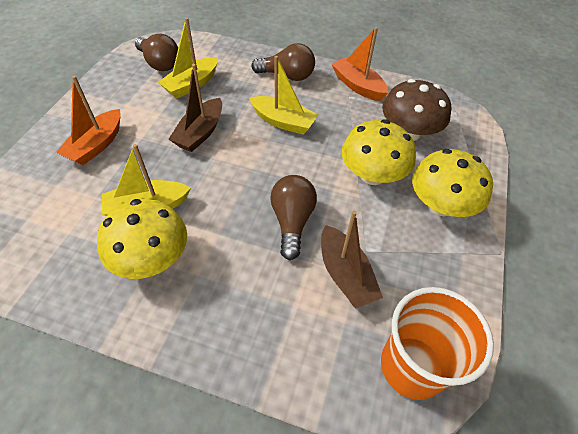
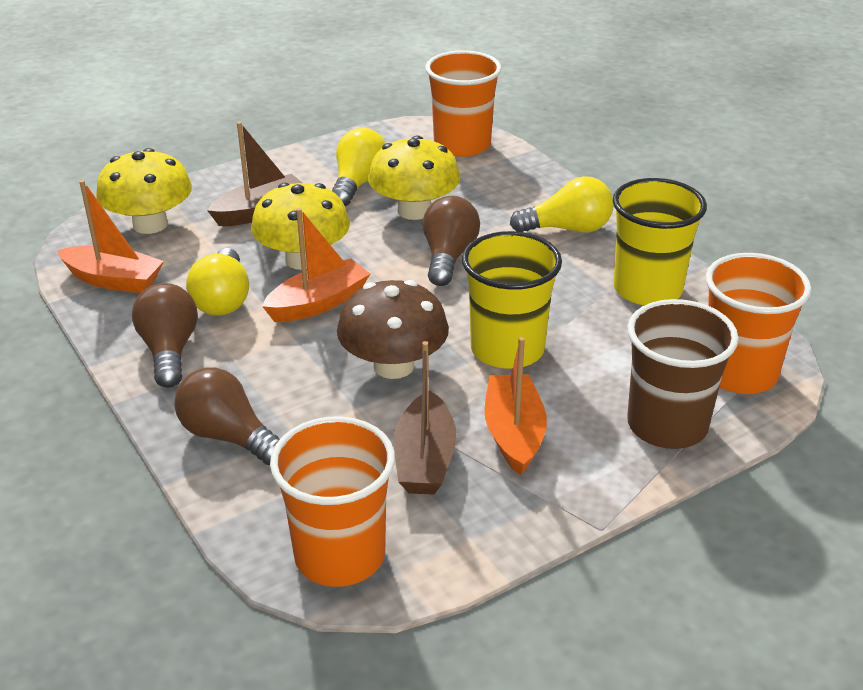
brown cup: none = 0 -> [627,299,739,449] = 1
orange boat: [56,76,121,165] [332,27,388,101] = 2 -> [57,180,164,293] [262,208,370,322] [485,337,547,475] = 3
orange cup: [381,287,494,400] = 1 -> [270,416,395,587] [425,50,502,157] [706,253,811,394] = 3
yellow boat: [102,144,191,216] [158,18,218,99] [249,56,318,135] = 3 -> none = 0
yellow cup: none = 0 -> [462,231,562,369] [613,178,707,306] = 2
yellow light bulb: none = 0 -> [186,248,249,316] [332,128,386,206] [510,176,614,233] = 3

